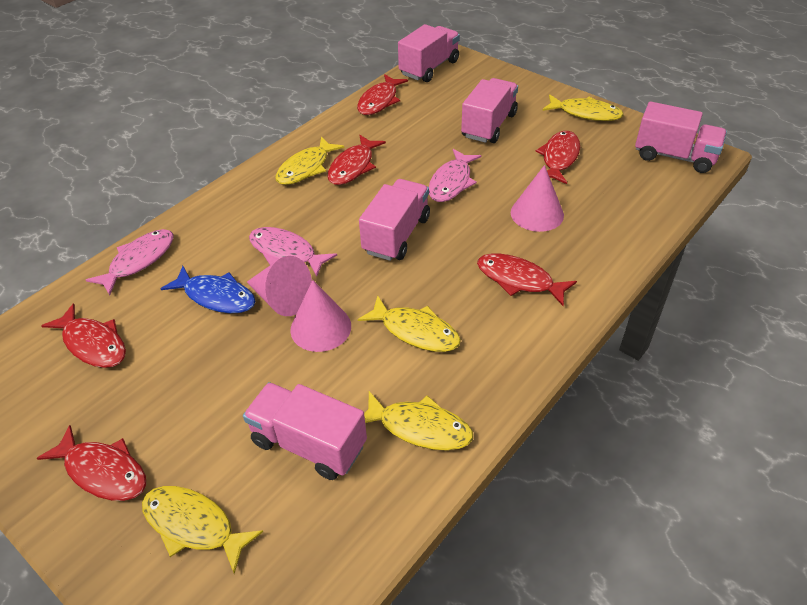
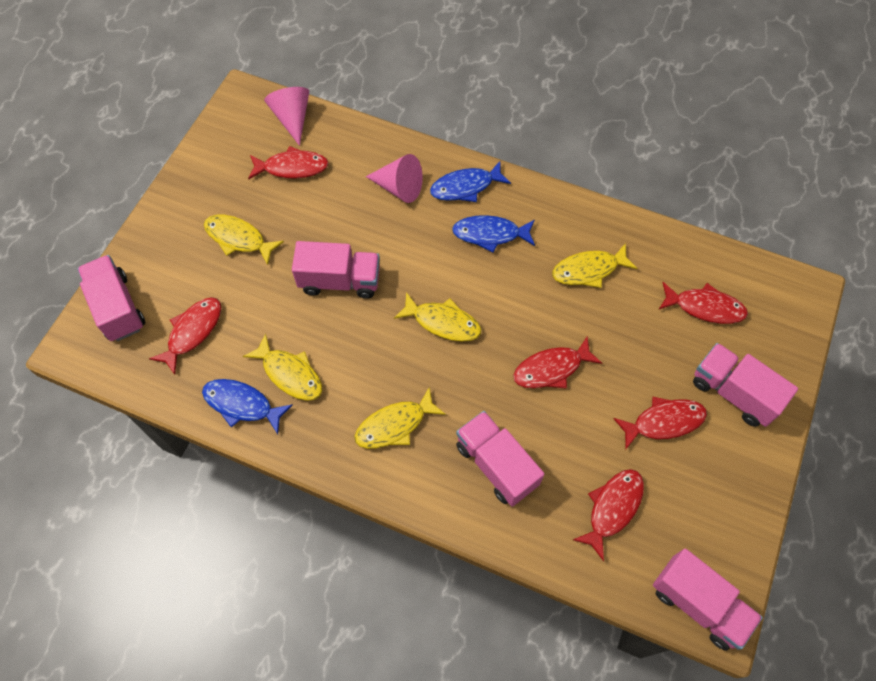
blue fish: [161,266,256,313] = 1 -> [202,379,293,434] [430,161,511,202] [452,215,535,253] = 3
pink cone: [247,256,312,316] [290,280,351,352] [511,165,564,232] = 3 -> [264,87,309,146] [366,154,423,203] = 2
pink fish: [86,229,174,295] [249,227,337,277] [429,149,481,202] = 3 -> none = 0

